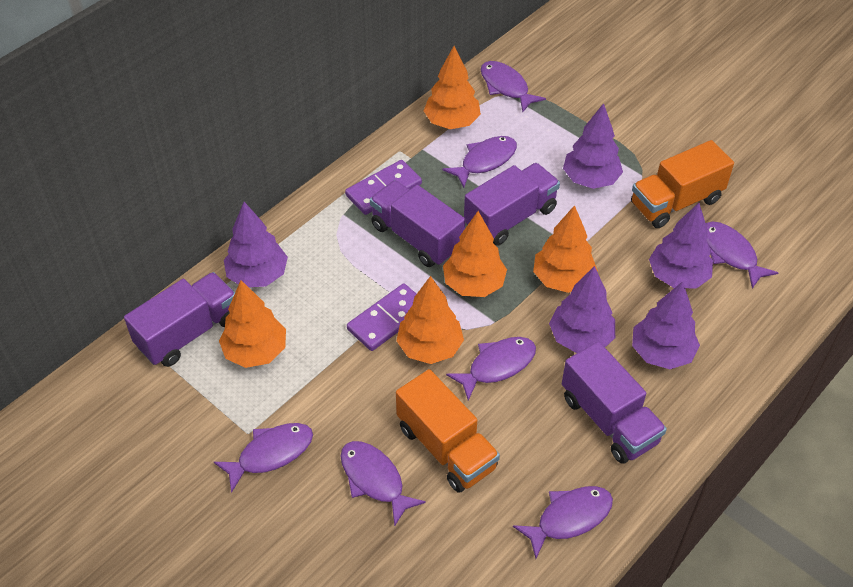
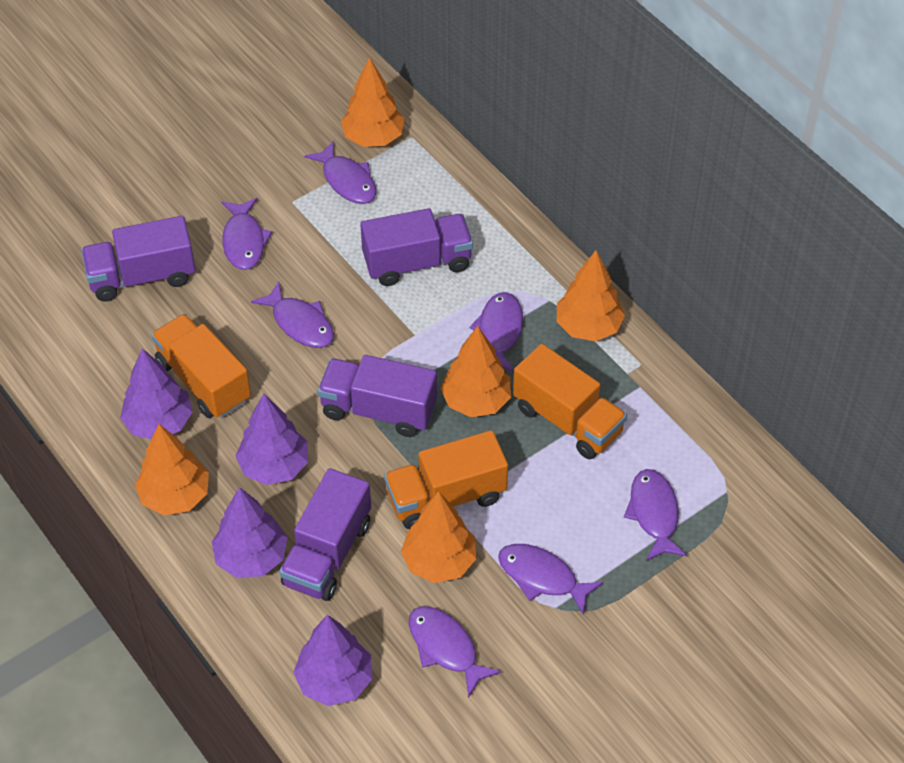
orange truck: [396,369,500,493] [631,140,734,228] = 2 -> [151,314,251,418] [384,430,508,529] [513,344,627,459] = 3
purple domino: [345,160,422,215] [347,284,416,351] = 2 -> none = 0
purple tree: [224,202,288,287] [549,266,615,353] [563,103,623,189] [632,281,700,369] [649,203,713,288] = 5 -> [120,348,193,439] [212,487,287,578] [236,393,308,485] [293,615,372,706] = 4

